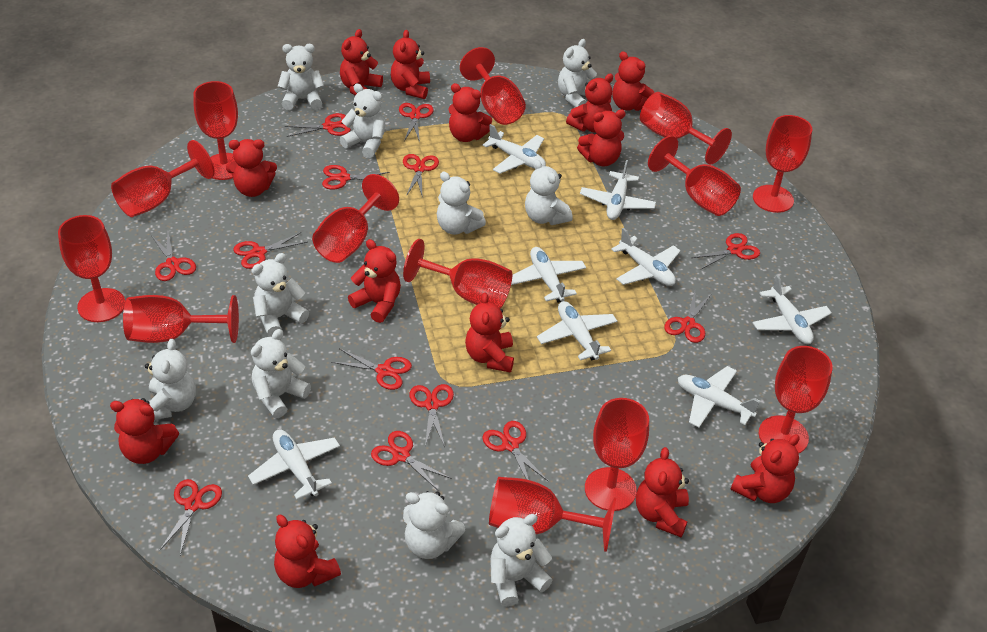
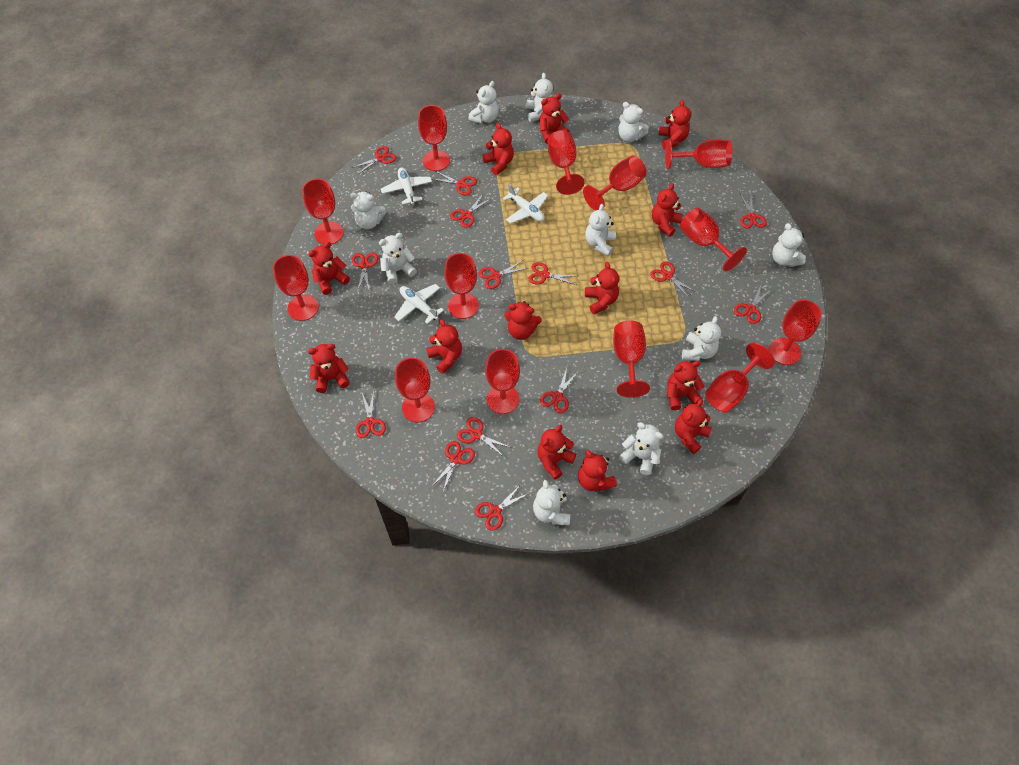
red scissors: [151,232,196,281] [159,479,222,555] [233,232,307,269] [284,113,351,137] [322,165,390,189] [331,348,412,390] [371,431,452,490] [399,103,434,142] [403,154,439,196] [409,384,454,447] [482,421,548,481] [664,291,712,343] [692,233,760,270] = 13 -> [352,146,396,175] [352,253,379,292] [356,391,386,438] [431,441,475,492] [433,171,477,195] [450,194,492,228] [457,417,512,458] [475,484,529,531] [479,260,528,289] [528,262,576,285] [540,368,578,413] [650,261,696,299] [734,286,772,324] [740,194,767,228] = 14
white plane: [248,429,340,500] [483,124,546,174] [511,247,586,303] [537,301,618,360] [580,160,656,220] [611,228,680,286] [678,366,760,427] [753,274,832,344] = 8 -> [381,168,432,205] [394,284,444,324] [503,184,548,224] = 3

